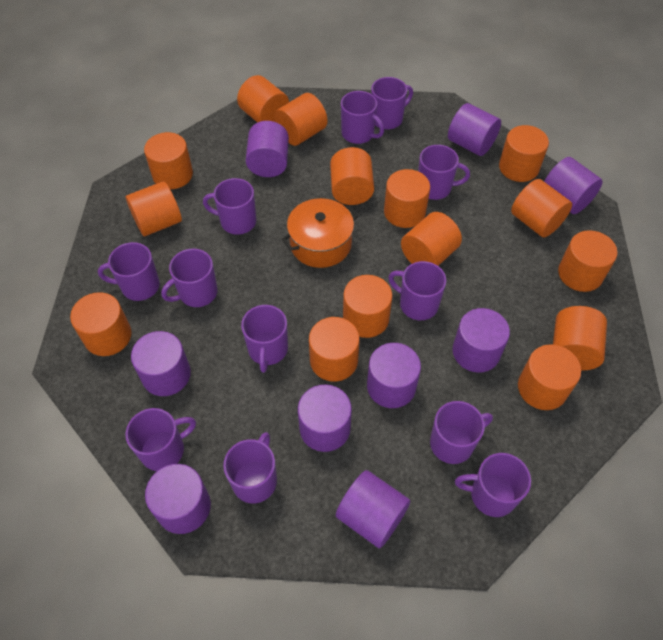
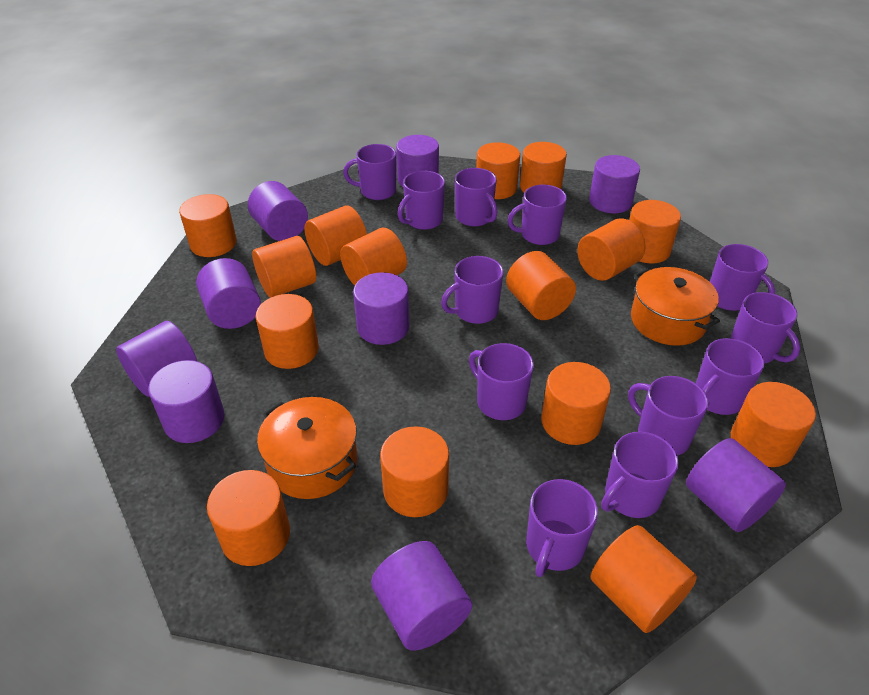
orange pot: [282,198,358,268] = 1 -> [257,397,357,499] [631,267,720,346] = 2

